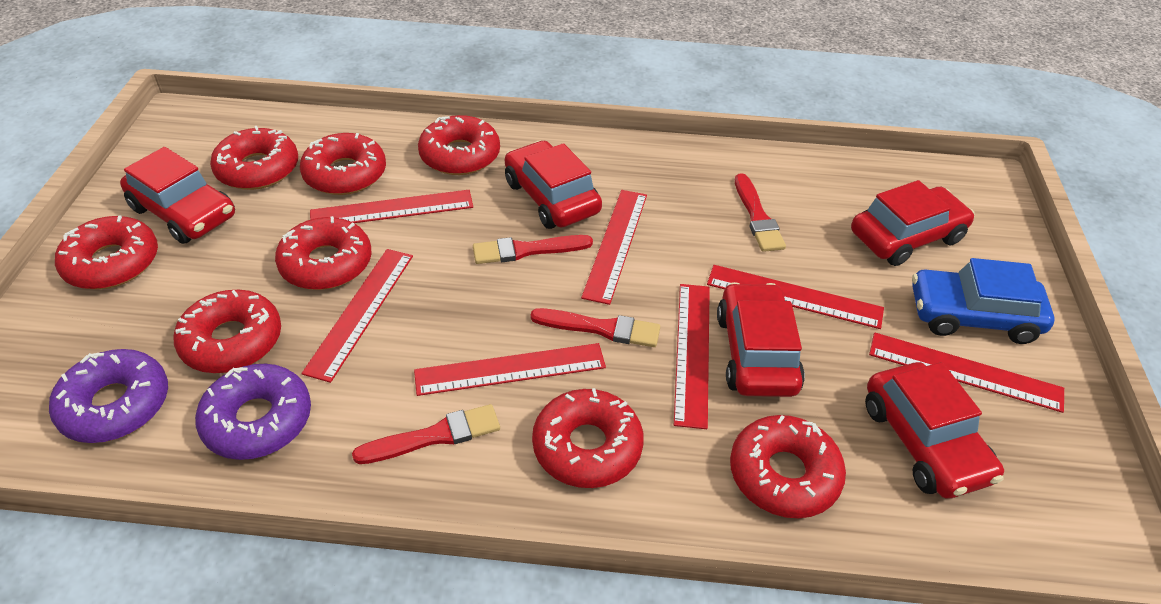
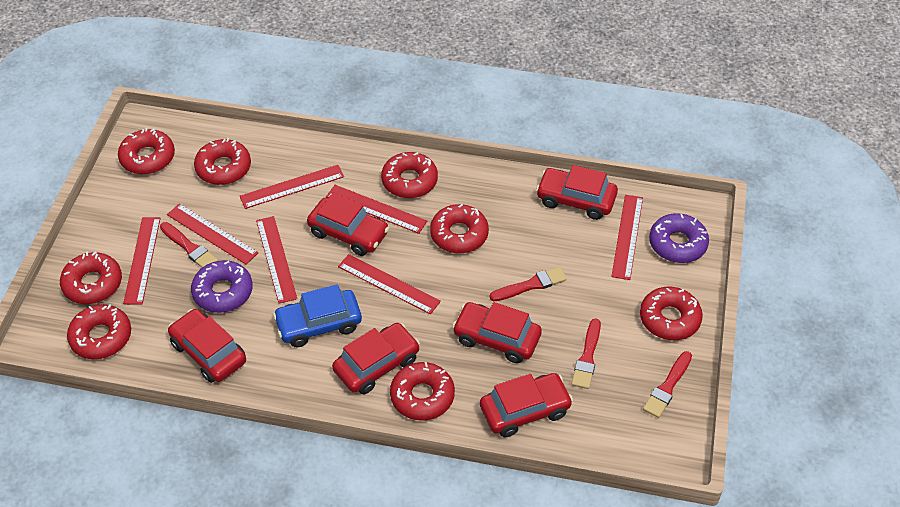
red car: [120,147,235,244] [505,140,602,229] [717,282,805,397] [851,180,975,266] [865,362,1004,499] = 5 -> [168,309,246,383] [307,192,389,256] [332,323,420,395] [452,302,542,363] [480,373,573,437] [536,165,618,220] = 6

